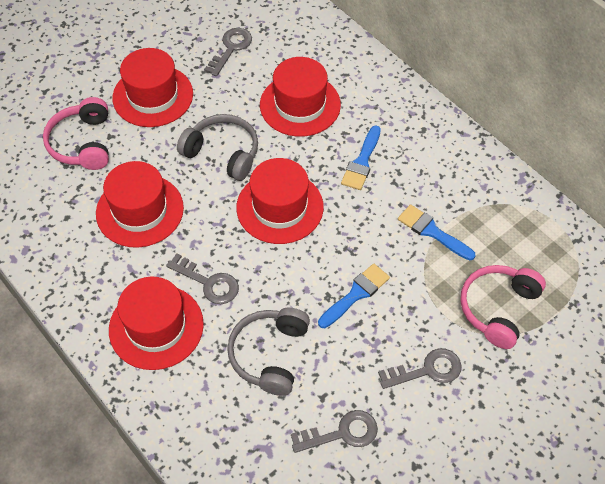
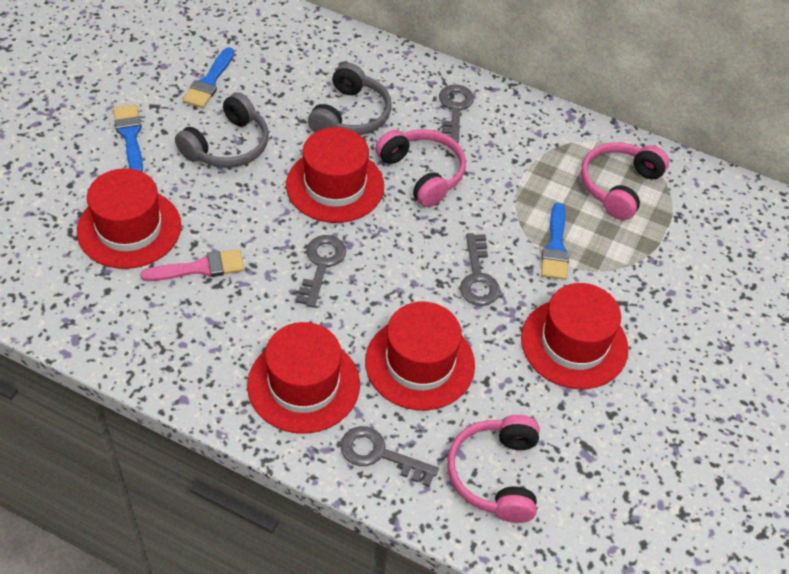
pink brush: none = 0 -> [141,249,244,281] = 1
pink headphones: [43,97,109,170] [460,265,546,349] = 2 -> [375,129,466,207] [447,415,539,523] [581,142,669,220] = 3

